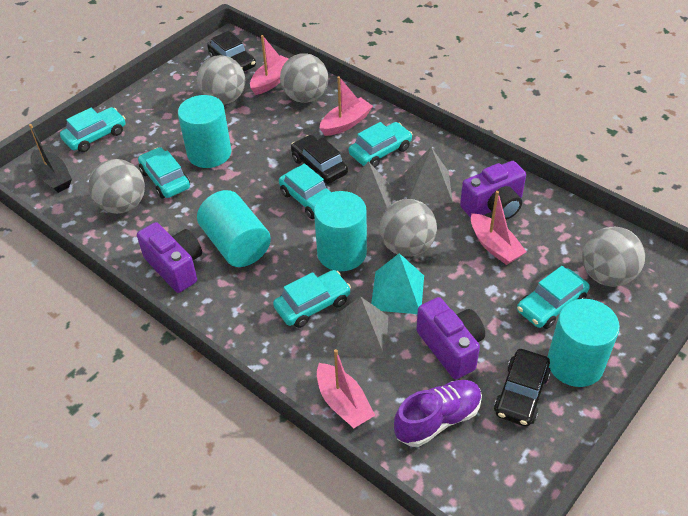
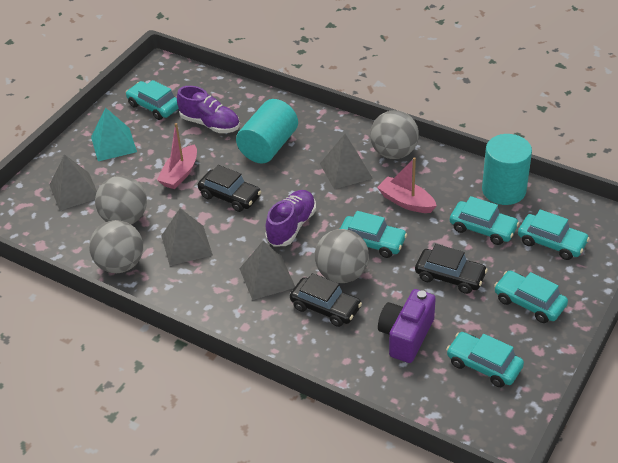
black boat: [29,124,72,193] = 1 -> none = 0
grey ball: [88,159,145,214] [197,55,245,104] [280,53,328,103] [379,199,437,257] [582,227,645,287] = 5 -> [89,220,143,273] [95,176,147,224] [315,229,369,283] [370,110,419,159] = 4
grey pyramid: [333,296,388,358] [347,161,391,218] [405,147,453,204] = 3 -> [50,154,97,211] [161,208,213,266] [239,241,295,300] [320,134,373,189] = 4
pink boat: [250,35,288,95] [317,349,375,428] [319,76,373,136] [471,191,527,265] = 4 -> [157,123,197,189] [377,157,437,213] = 2
purple camera: [137,222,202,293] [416,297,485,379] [460,161,526,220] = 3 -> [378,289,436,363] = 1
purple shoe: [394,380,482,447] = 1 -> [177,86,240,133] [265,190,316,247] = 2
turquoise cylinder: [178,95,232,168] [197,190,271,267] [314,191,367,271] [548,299,620,387] = 4 -> [236,99,298,164] [482,134,532,205] = 2

